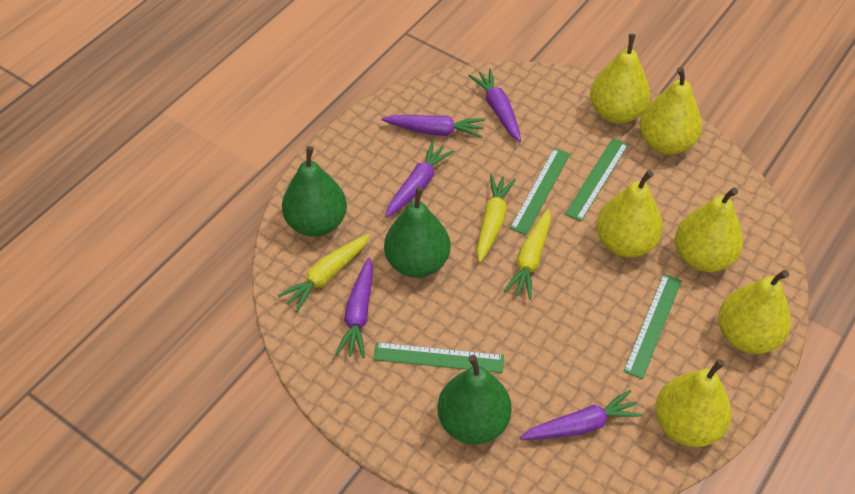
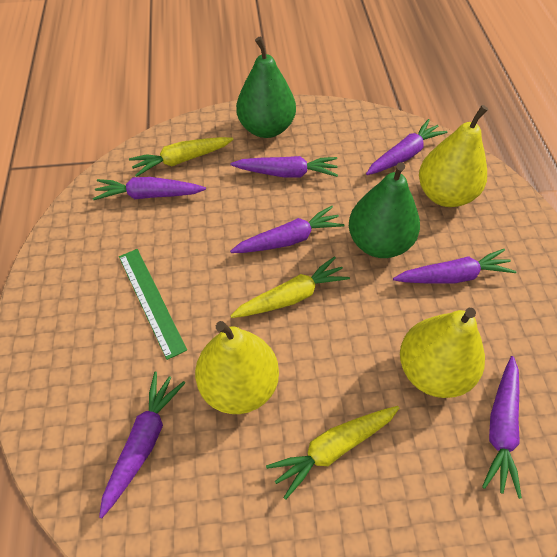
green pear: [282,146,347,237] [384,187,451,278] [437,355,512,445] = 3 -> [236,37,296,138] [349,162,420,258] = 2
green ruler: [373,342,504,373] [510,148,570,235] [565,138,629,221] [623,274,682,379] = 4 -> [119,249,187,360] = 1
purple carrot: [335,258,373,358] [381,115,484,138] [385,141,454,218] [469,69,521,142] [520,390,643,440] = 5 -> [93,177,206,200] [99,372,186,518] [230,156,338,178] [230,206,344,253] [366,119,448,175] [393,249,516,284] [482,356,522,499] = 7
yellow pear: [590,34,650,123] [596,170,663,258] [640,67,702,155] [655,359,731,447] [675,187,743,272] [718,270,791,354] = 6 -> [195,321,279,414] [400,308,485,398] [419,105,488,207] = 3

